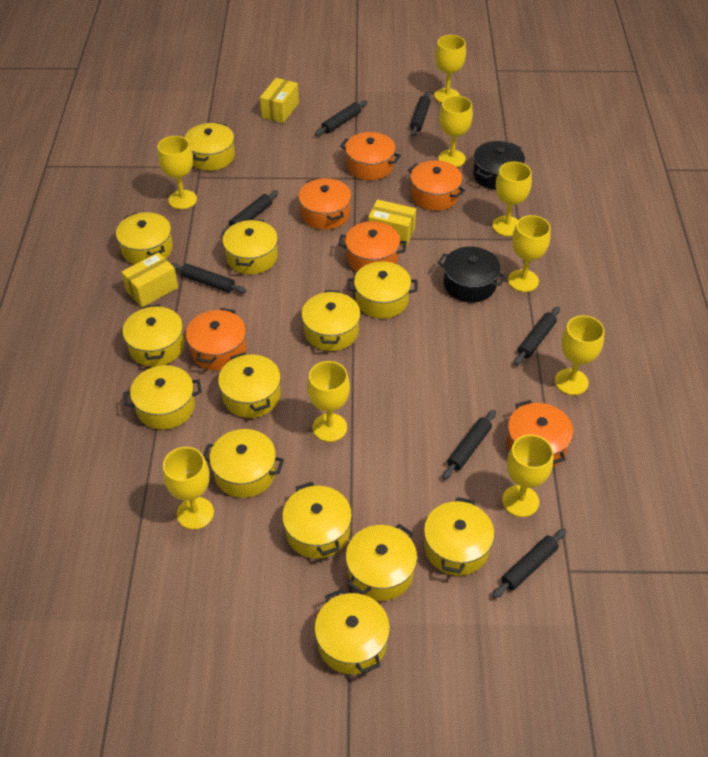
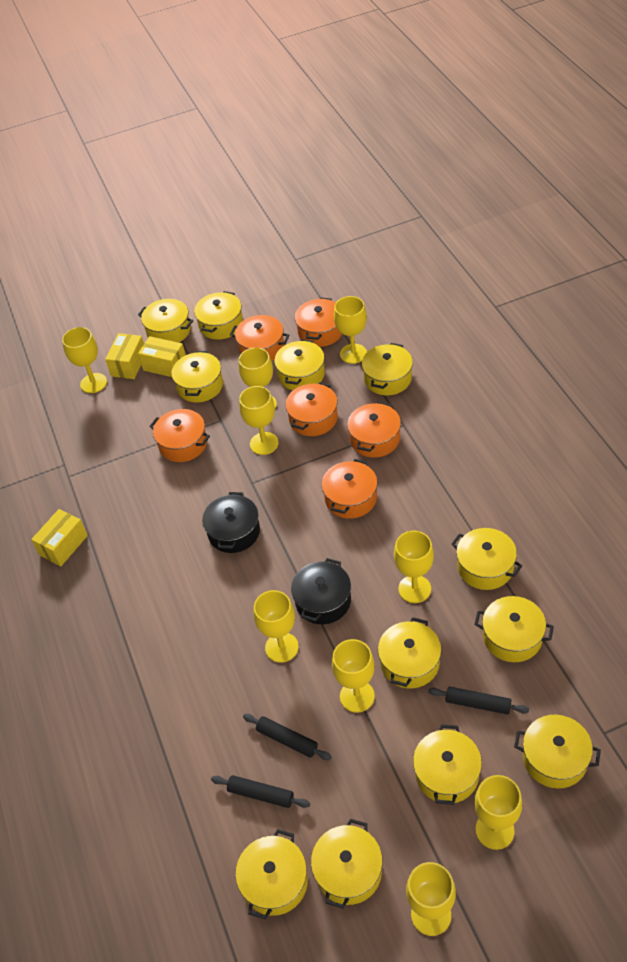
black rolling pin: [171,263,247,293] [222,190,279,235] [315,100,367,136] [410,91,431,137] [442,410,496,479] [492,529,567,598] [514,306,560,365] = 7 -> [211,775,310,808] [243,714,332,760] [428,686,529,715] = 3
yellow pot: [116,212,173,265] [123,304,185,367] [123,365,202,430] [185,122,235,171] [203,429,284,498] [218,352,281,418] [222,219,278,274] [282,482,352,559] [301,290,361,351] [314,589,390,675] [346,524,417,601] [347,261,417,319] [424,497,494,576] = 13 -> [138,299,193,343] [171,351,223,403] [194,291,243,340] [235,829,308,920] [274,339,325,390] [311,819,383,909] [362,343,413,395] [378,617,441,688] [413,724,482,805] [451,528,522,590] [474,596,554,662] [514,715,601,788] = 12

